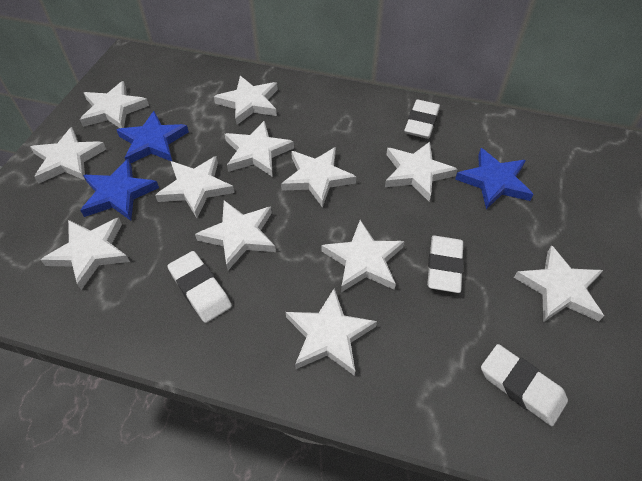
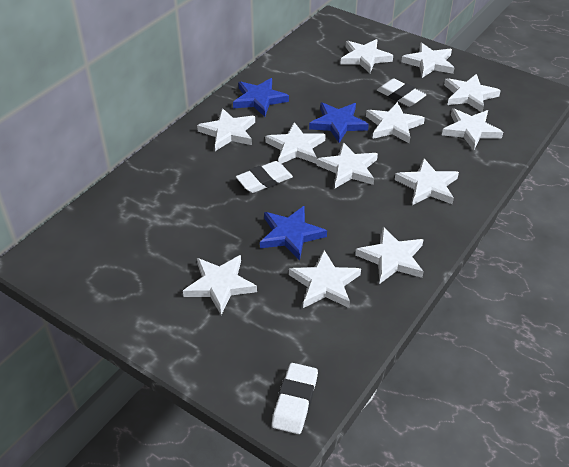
white eraser: [168,251,232,323] [404,100,440,139] [427,235,464,293] [481,344,568,426] = 4 -> [236,161,293,193] [272,363,318,434] [377,78,427,107] = 3

